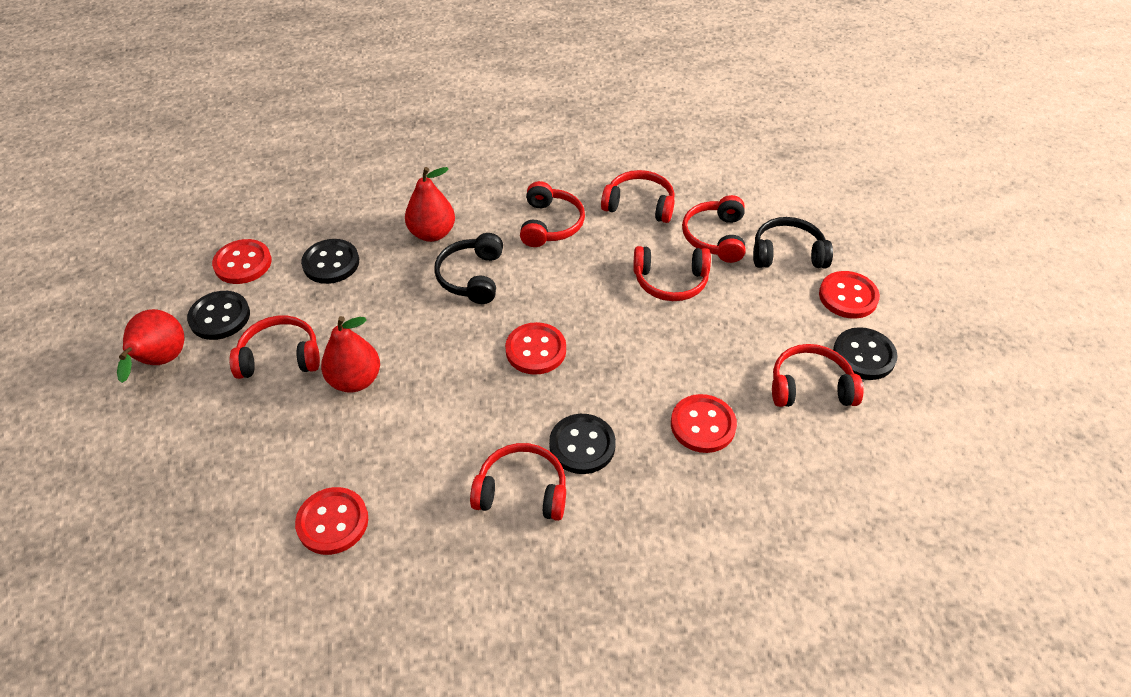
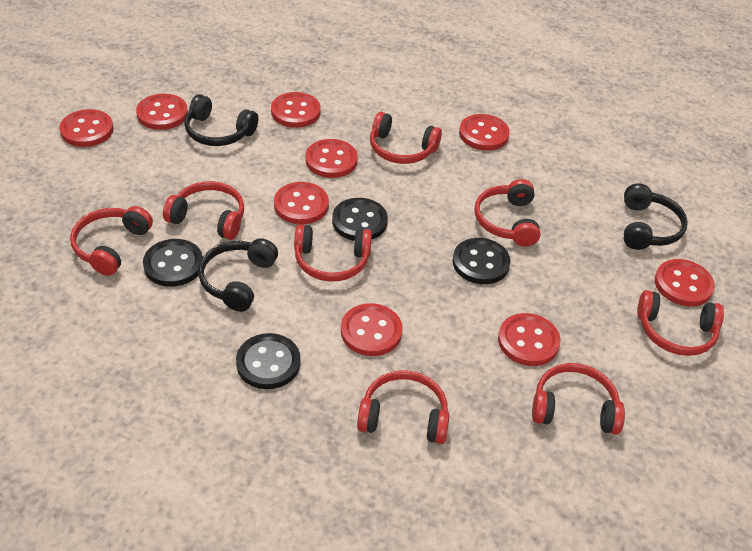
black headphones: [434,233,503,304] [753,217,833,268] = 2 -> [184,94,258,146] [198,238,278,312] [624,183,688,250] = 3
red button: [212,239,272,284] [295,487,368,555] [505,322,566,375] [671,394,737,453] [819,271,880,319] = 5 -> [60,109,114,147] [136,94,188,130] [271,92,320,128] [274,182,329,224] [305,139,358,178] [341,303,403,356] [459,114,510,151] [498,313,561,366] [655,259,715,307] = 9
red headphones: [230,316,320,379] [470,443,566,521] [520,181,585,247] [601,170,675,223] [633,246,711,301] [682,195,746,263] [772,344,864,407] = 7 -> [70,206,153,276] [163,181,244,240] [294,224,372,282] [357,370,449,444] [370,112,442,164] [474,179,541,247] [532,363,625,435] [637,290,724,356] = 8
red pear: [117,309,184,383] [321,316,380,393] [405,167,455,242] = 3 -> none = 0

